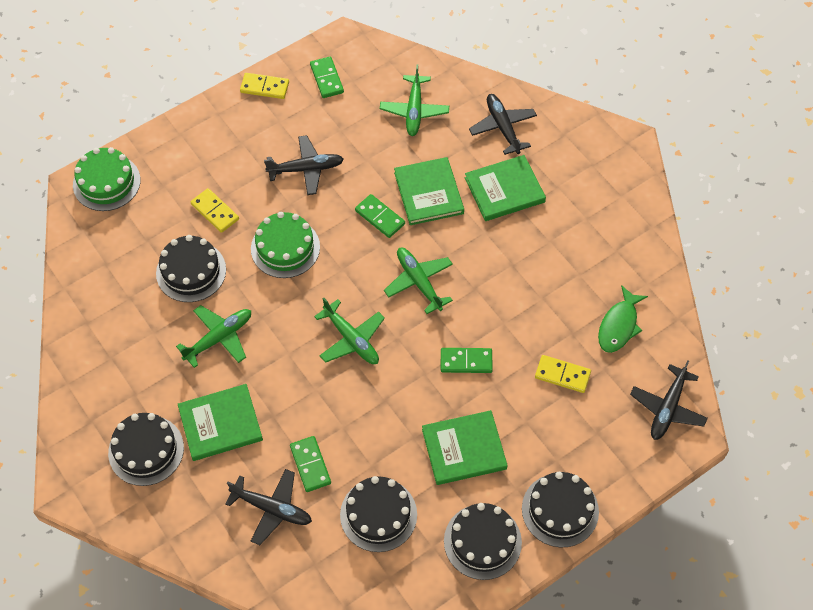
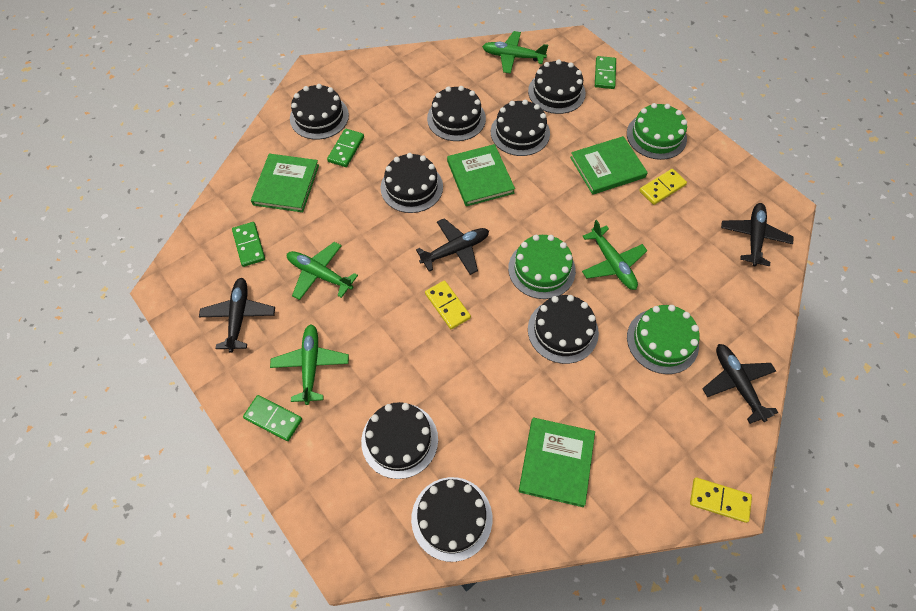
black cake: [108,413,184,486] [156,235,226,302] [340,476,417,552] [444,503,522,580] [522,472,599,547] = 5 -> [290,84,349,140] [361,402,438,479] [381,153,443,213] [411,477,492,562] [427,86,486,141] [491,99,550,156] [528,59,586,114] [528,295,599,364] = 8
green cake: [73,147,141,211] [251,212,320,278] = 2 -> [508,235,576,299] [627,103,687,160] [627,305,700,374] = 3
green fish: [598,285,648,353] = 1 -> none = 0

